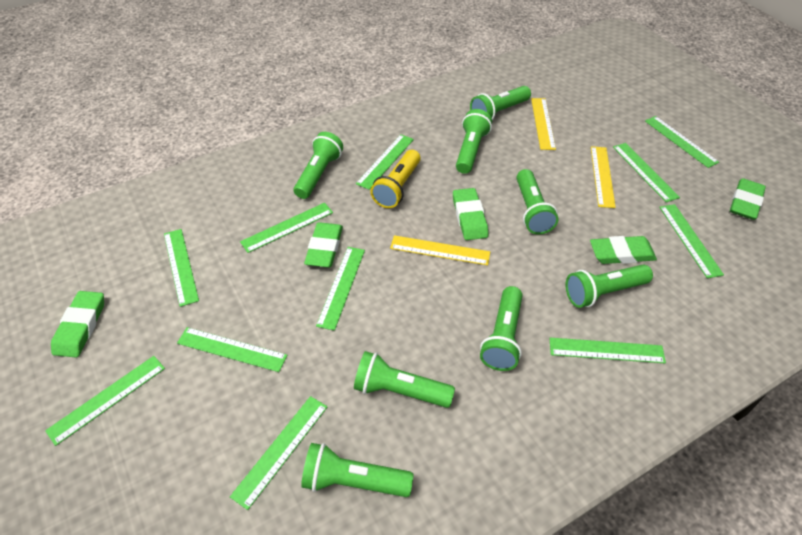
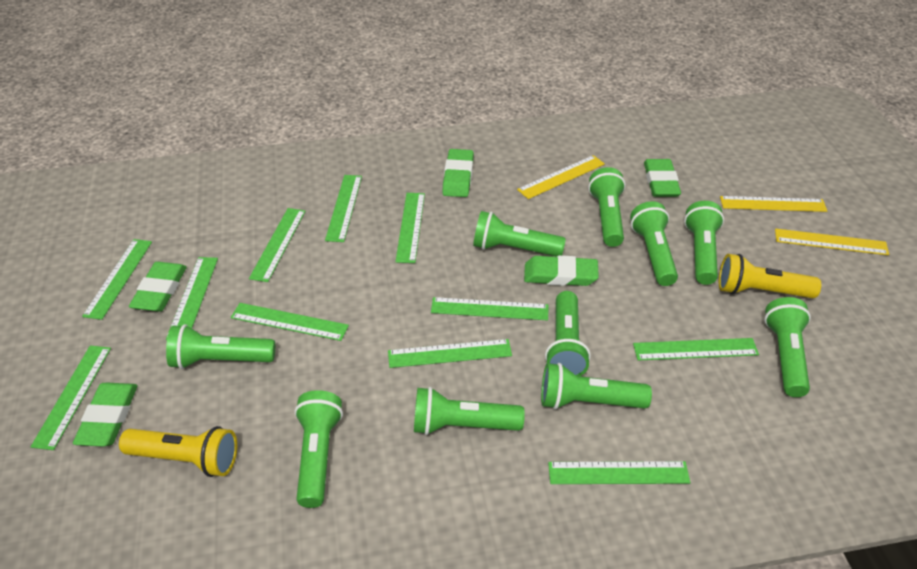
green flashlight: [294,132,343,199] [301,443,414,497] [354,351,455,408] [456,109,492,174] [470,86,531,120] [480,286,523,371] [516,169,559,235] [566,264,653,308] = 8 -> [166,324,275,369] [295,390,343,508] [414,387,525,435] [473,211,566,257] [541,363,652,410] [545,291,591,376] [588,167,626,247] [630,201,678,286] [684,201,724,285] [764,297,811,397] = 10
yellow flashlight: [370,150,421,208] = 1 -> [119,426,237,477] [719,254,821,298] = 2

